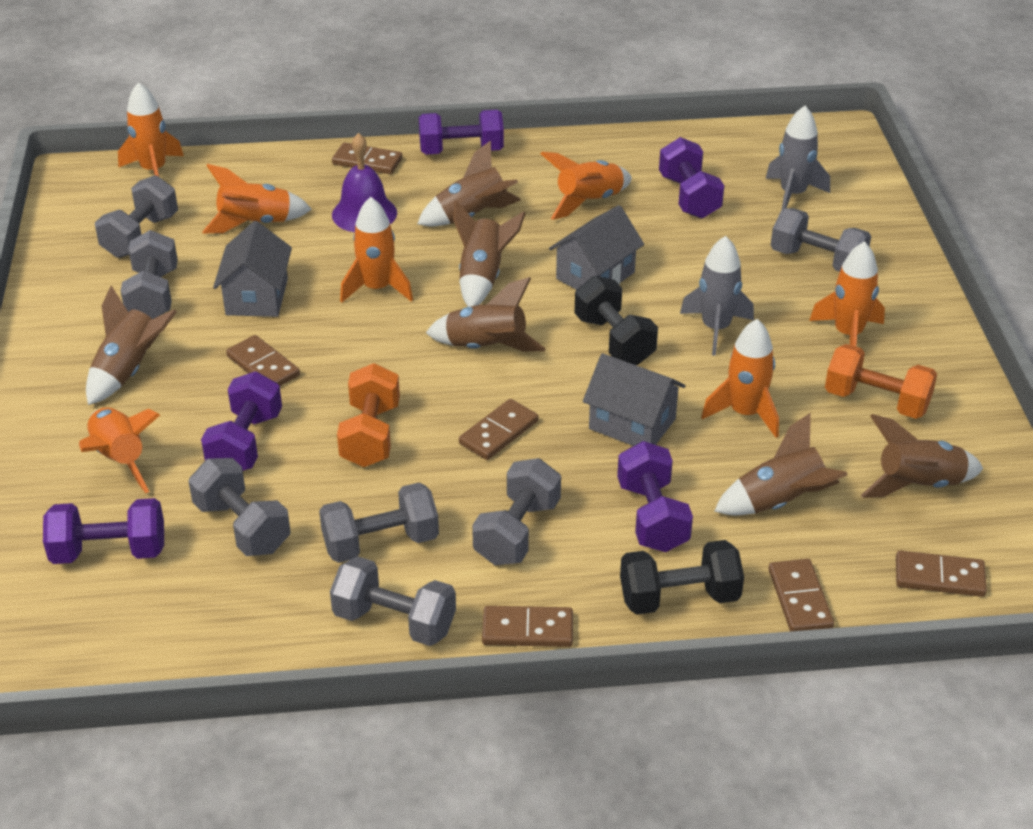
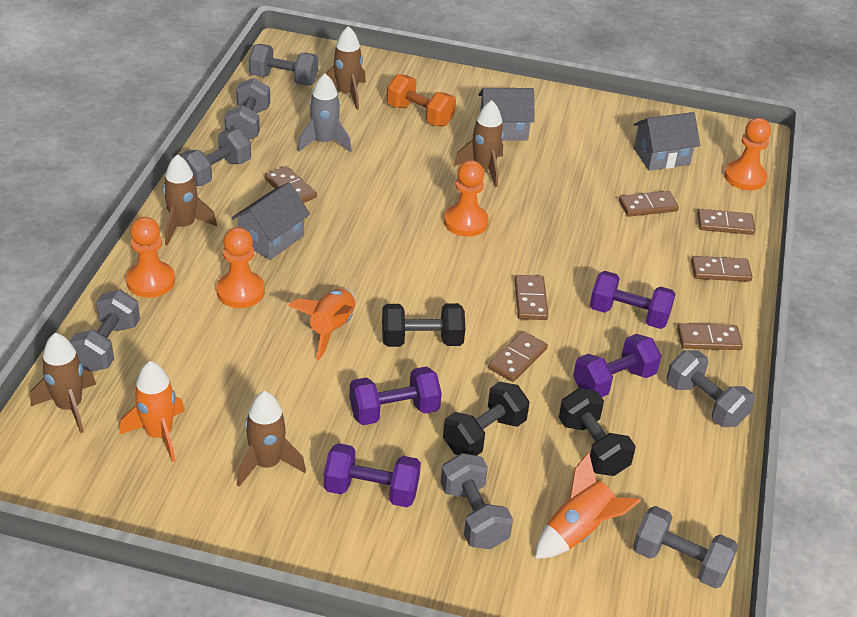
black dumbbell: [575,276,658,365] [620,540,744,615] = 2 -> [382,303,465,347] [443,382,530,456] [559,388,636,476] = 3
brown domino: [226,335,300,386] [332,142,402,174] [459,399,539,460] [482,606,573,647] [768,559,834,631] [896,550,987,597] = 6 -> [265,166,317,203] [488,331,548,382] [514,275,548,320] [619,191,679,217] [677,323,743,350] [691,256,752,282] [697,209,755,235] = 7
brown rocket: [86,286,177,405] [417,141,521,227] [426,277,546,352] [453,200,526,307] [714,413,848,515] [861,414,983,498] = 6 -> [30,333,96,433] [163,154,217,246] [237,391,306,487] [326,26,366,110] [454,100,504,187] = 5
grey rocket: [680,236,754,356] [766,106,830,210] = 2 -> [298,74,352,153] = 1
orange dumbbell: [337,363,400,467] [825,344,937,419] = 2 -> [387,74,456,126] = 1
orange pawn: none = 0 -> [126,217,175,298] [216,227,265,308] [444,160,488,237] [724,118,771,190] = 4
orange rocket: [79,407,160,493] [118,82,184,177] [202,164,312,233] [340,197,413,303] [540,152,632,220] [701,319,779,438] [809,241,885,346] = 7 -> [120,361,185,462] [288,288,355,360] [535,452,641,559] = 3
purple bell: [332,133,397,232] = 1 -> none = 0
purple dumbbell: [43,498,164,564] [201,371,282,471] [419,110,504,154] [617,441,693,552] [659,137,724,219] = 5 -> [324,443,421,507] [350,366,442,425] [573,334,661,397] [590,271,675,329] = 4

